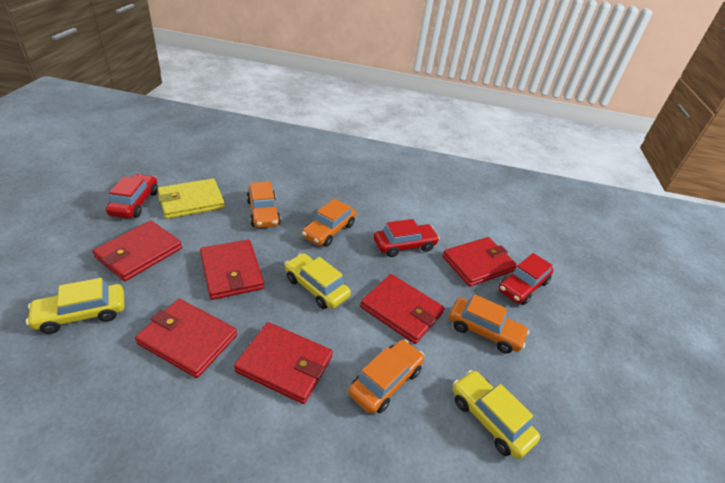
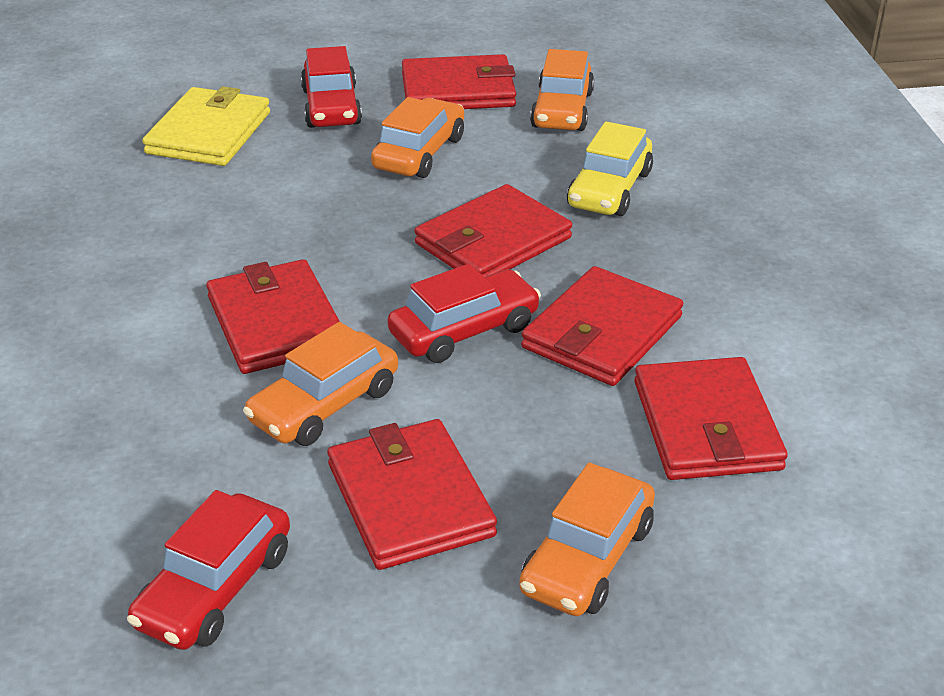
yellow car: [26,278,125,334] [285,253,351,309] [453,370,540,459] = 3 -> [567,122,653,216] = 1

